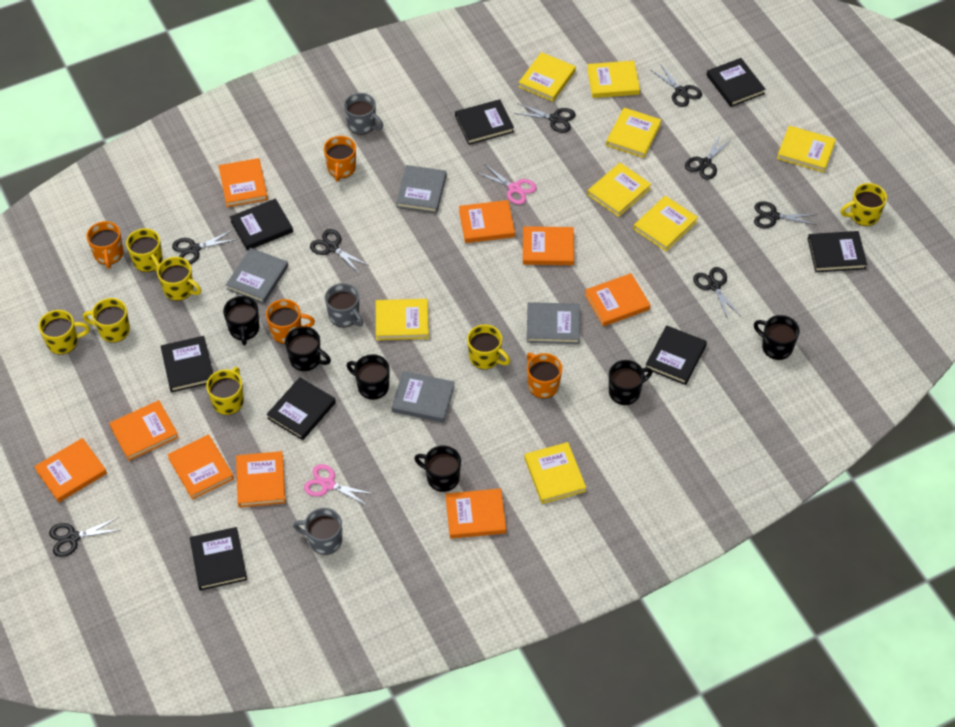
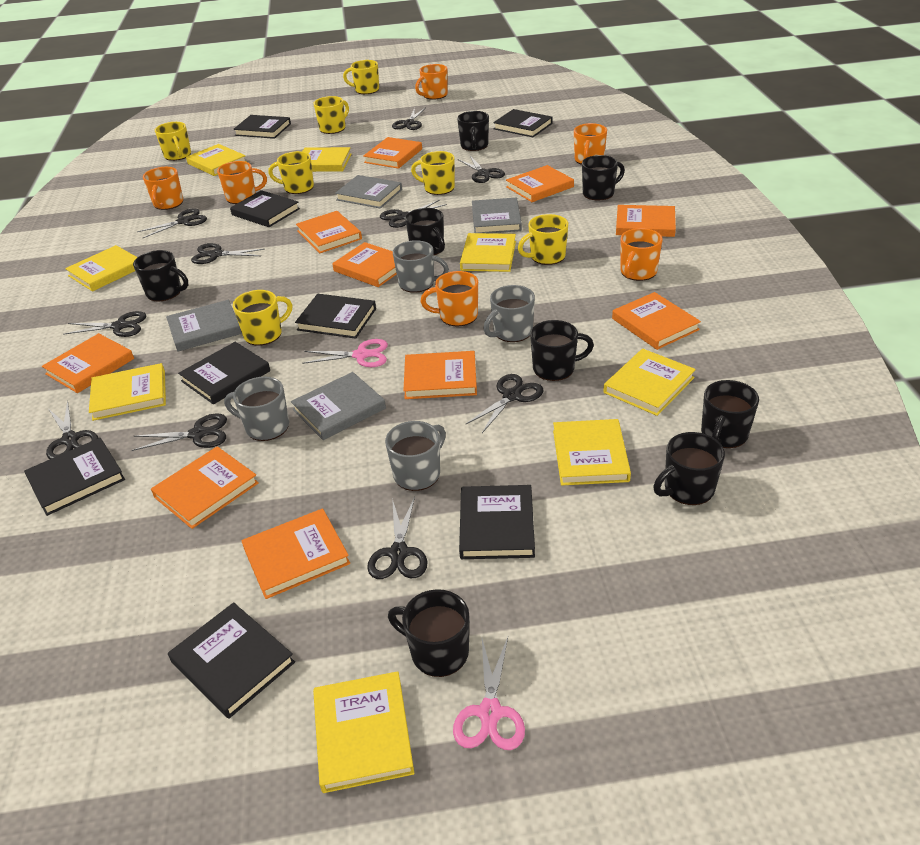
black mug: [223,296,259,345] [285,326,331,371] [347,354,390,400] [414,445,461,492] [609,360,652,405] [754,315,800,360] = 6 -> [133,250,188,301] [388,589,469,677] [405,208,445,255] [457,111,489,151] [530,320,594,381] [582,155,625,200] [653,432,725,505] [701,380,759,448] = 8
black scissors: [49,517,120,557] [172,230,238,264] [310,229,369,274] [514,104,576,133] [651,65,702,107] [685,133,732,180] [693,267,740,319] [754,201,817,228] = 8 -> [46,400,98,459] [63,311,147,337] [132,414,227,451] [137,208,207,238] [191,243,265,264] [367,497,428,579] [380,200,447,228] [392,107,426,130] [458,156,505,183] [465,374,544,433] = 10
grey mug: [293,508,342,555] [325,283,364,328] [344,93,383,135] = 3 -> [224,376,289,441] [385,421,446,491] [393,240,449,293] [483,285,535,342] = 4
orange book: [34,438,107,502] [109,400,179,461] [167,434,234,500] [219,158,268,207] [236,451,286,507] [445,488,506,539] [459,200,515,243] [523,226,574,265] [585,273,650,326] = 9 -> [42,333,134,393] [151,446,259,529] [241,508,350,599] [296,211,362,253] [332,242,397,287] [363,137,422,169] [403,351,477,399] [506,165,574,202] [612,292,701,350] [616,205,676,237] = 10
orange mug: [86,221,124,269] [266,299,315,344] [324,136,356,181] [527,353,562,398] = 4 -> [143,167,183,210] [217,161,267,204] [415,64,448,99] [420,271,478,326] [574,123,607,165] [620,228,663,281] = 6

